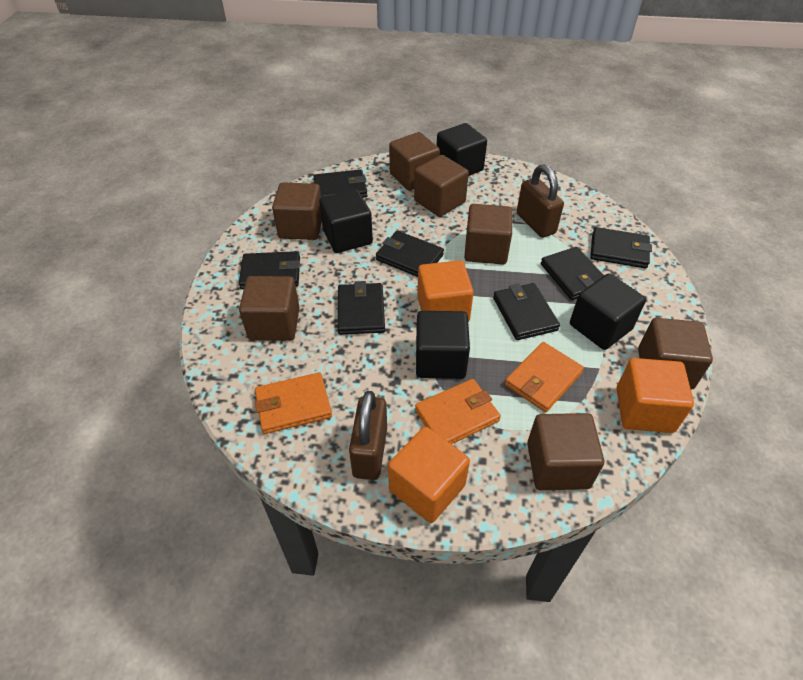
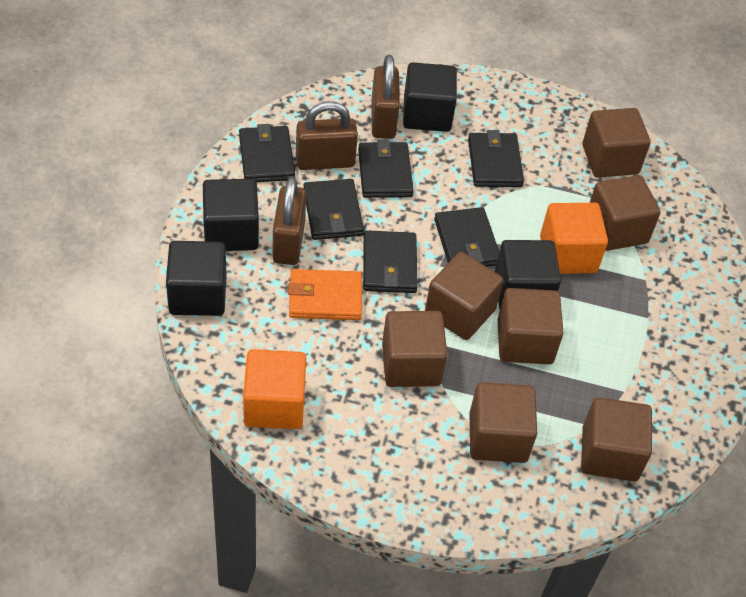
black wallet: [239,251,300,289] [313,169,368,198] [338,281,385,335] [376,231,444,277] [493,283,560,340] [541,247,604,300] [590,227,652,269] = 7 -> [239,124,295,182] [303,179,364,240] [358,139,414,198] [363,230,418,293] [434,207,499,267] [468,130,524,187] = 6
brown padlock: [349,391,387,480] [517,165,564,238] = 2 -> [272,177,306,265] [296,101,358,170] [371,55,400,139] = 3
orange cube: [388,427,470,523] [417,260,474,322] [616,358,694,433] = 3 -> [243,349,306,429] [540,203,608,274] = 2
orange wallet: [255,372,332,434] [415,379,501,444] [505,342,584,412] = 3 -> [288,269,362,320] = 1

